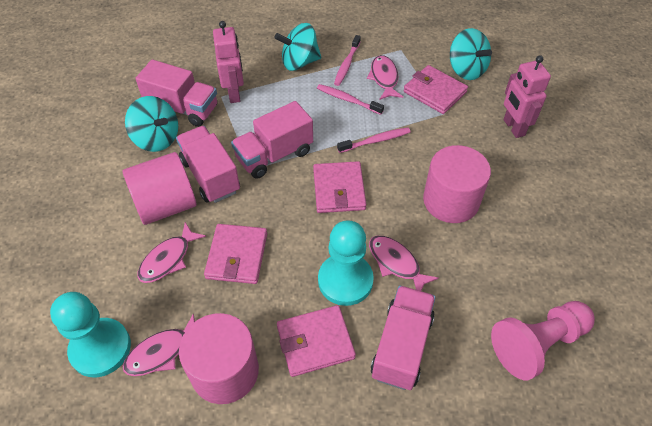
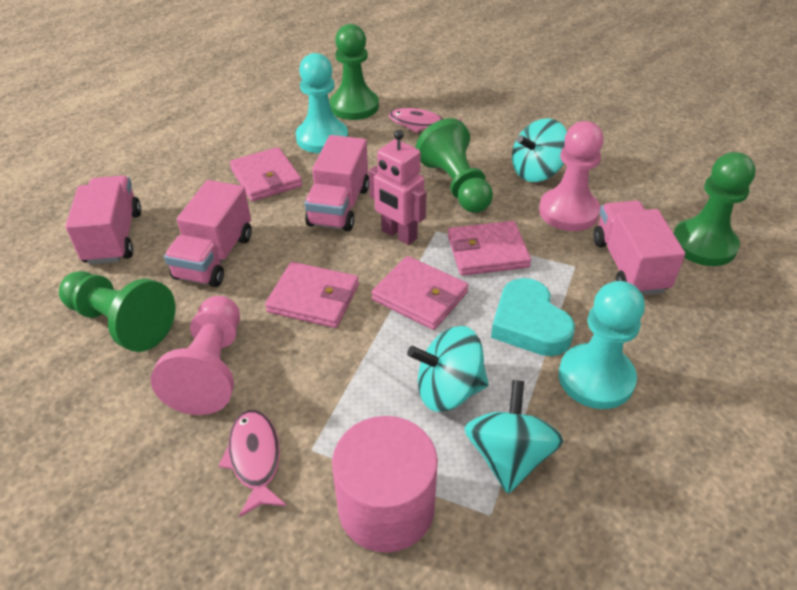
green pawn: none = 0 -> [59,271,175,352] [330,24,379,120] [416,118,493,213] [674,152,756,266] = 4
pink cylinder: [123,152,197,225] [179,313,259,404] [423,145,491,223] = 3 -> [332,416,438,553] = 1
pink fish: [123,314,195,376] [138,222,206,283] [367,55,403,100] [369,236,439,291] = 4 -> [218,410,287,517] [389,108,462,133] = 2
pink pawn: [491,301,595,380] = 1 -> [151,296,240,415] [539,121,603,231] = 2
pink robot: [213,21,244,103] [504,55,551,138] = 2 -> [369,130,427,245] = 1
pink toothbrush: [317,84,384,115] [334,35,361,86] [337,127,411,153] = 3 -> none = 0
turquoise heart: none = 0 -> [491,278,575,356] = 1

